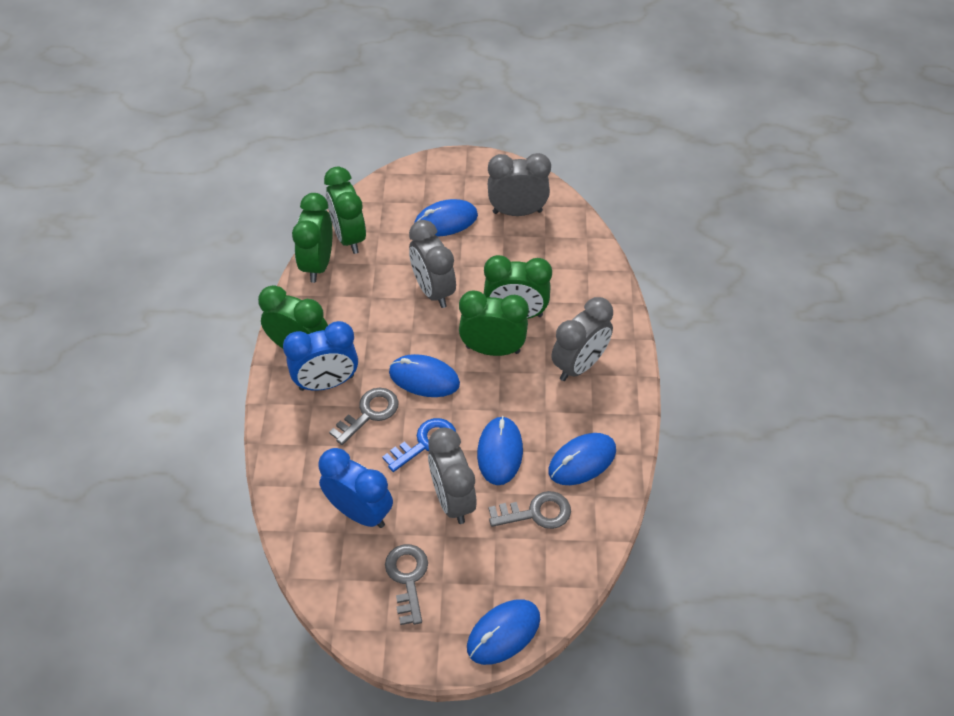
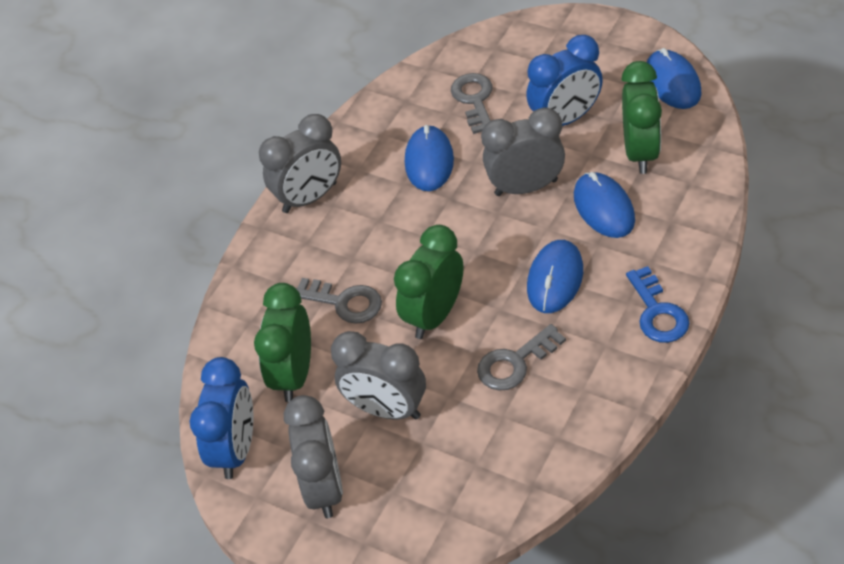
blue mouse: [389,354,460,397] [414,199,478,237] [467,599,540,665] [477,416,523,485] [549,433,616,485] = 5 -> [405,125,454,191] [527,240,583,313] [574,172,635,238] [647,48,701,109] = 4
green clock: [258,285,328,349] [292,193,332,283] [324,166,366,254] [459,291,529,356] [484,255,552,319] = 5 -> [254,283,311,402] [394,225,464,339] [621,61,662,174] = 3

